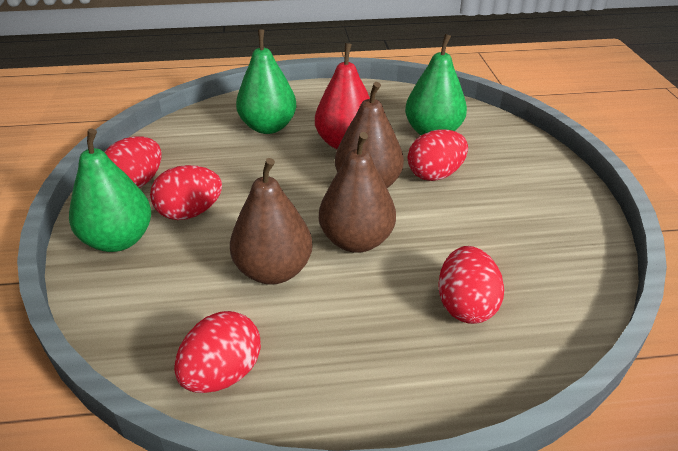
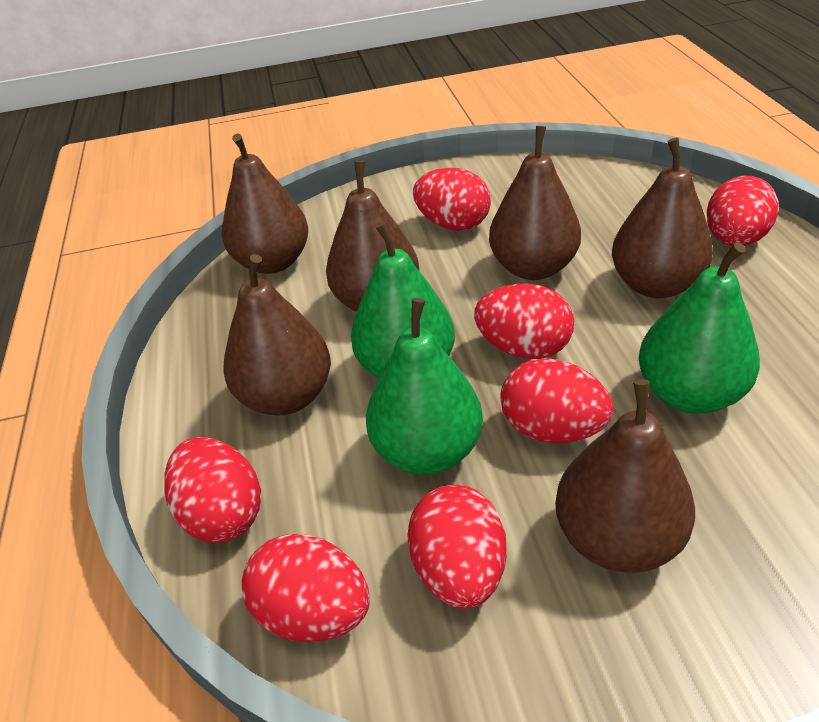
brown pear: [230,158,313,285] [319,132,396,253] [335,82,404,188] = 3 -> [222,133,308,274] [223,254,331,416] [326,161,419,312] [489,126,581,280] [555,379,695,573] [612,137,713,298] = 6
red egg: [104,136,162,188] [150,165,222,220] [174,311,261,393] [408,129,468,181] [438,246,504,324] = 5 -> [164,437,261,543] [242,534,370,642] [407,485,507,609] [413,168,491,231] [474,284,574,359] [500,359,613,443] [707,176,779,246] = 7
red pear: [315,43,370,149] = 1 -> none = 0

